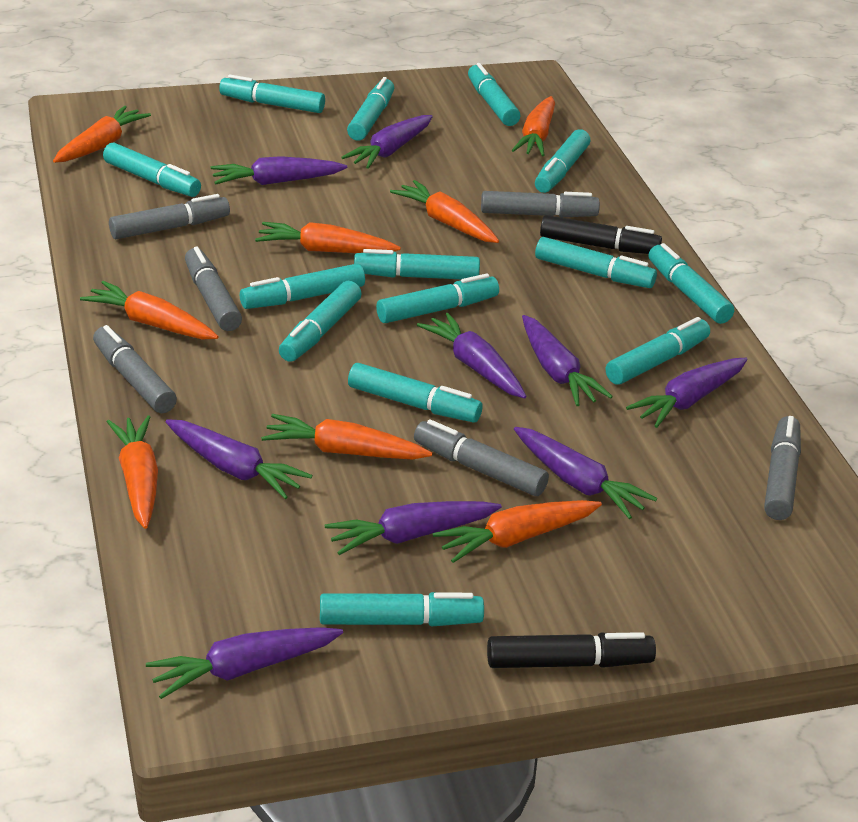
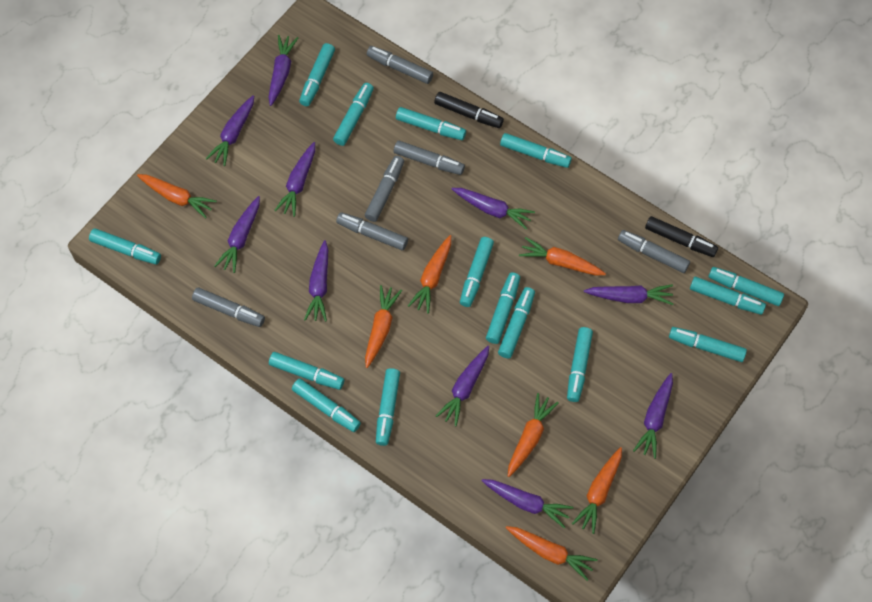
orange carrot: [53,106,151,163] [80,281,219,340] [107,416,158,529] [255,222,401,253] [261,414,432,460] [390,180,499,243] [433,500,602,563] [511,96,555,156] = 8 -> [137,174,217,218] [365,285,402,368] [408,235,451,314] [506,526,598,581] [508,393,559,477] [519,237,606,276] [572,447,622,534] = 7
purple carrot: [146,627,343,699] [166,419,312,499] [210,156,347,185] [325,501,502,555] [341,115,433,169] [417,313,527,399] [514,427,657,519] [522,315,613,406] [626,358,747,428] = 9 -> [206,95,254,166] [215,196,260,273] [268,35,298,106] [274,142,315,217] [304,240,328,322] [436,346,489,426] [452,188,535,230] [482,479,573,528] [584,284,673,305] [633,373,673,459] = 10
turquoise marker: [103,142,201,197] [219,75,325,113] [240,263,365,309] [279,281,362,362] [320,592,484,626] [347,77,394,141] [348,363,482,422] [354,249,480,279] [376,273,499,323] [468,63,520,126] [535,129,590,193] [535,237,657,288] [606,317,710,385] [648,243,734,324] = 14 -> [89,228,161,265] [269,352,344,390] [292,378,361,432] [299,43,335,106] [333,83,374,146] [376,368,400,446] [396,107,466,140] [460,237,494,307] [486,272,520,344] [498,287,535,358] [500,133,572,168] [567,327,593,402] [669,327,747,362] [690,277,766,315] [709,267,784,306] = 15

